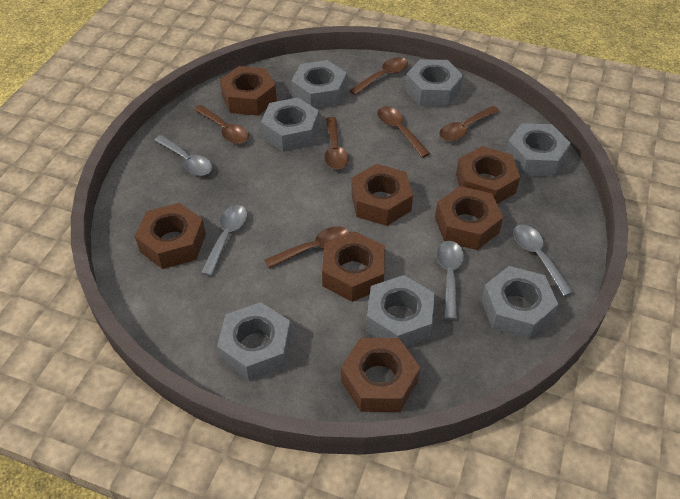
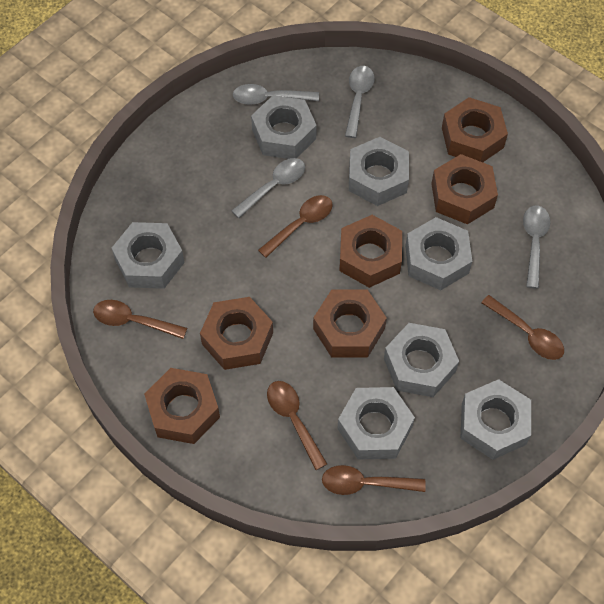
brown nut: [135,203,206,269] [220,66,277,116] [322,231,385,302] [341,338,420,412] [351,164,413,226] [435,186,503,250] [456,146,520,204] = 7 -> [144,368,220,444] [200,297,273,370] [313,290,387,357] [339,215,402,288] [431,154,498,225] [442,97,508,162] = 6
brown spoon: [194,105,249,144] [265,226,350,268] [325,117,349,170] [349,57,408,95] [377,106,430,158] [439,106,499,141] = 6 -> [93,300,187,339] [258,195,333,258] [267,381,327,470] [322,465,426,495] [481,295,564,360] = 5

